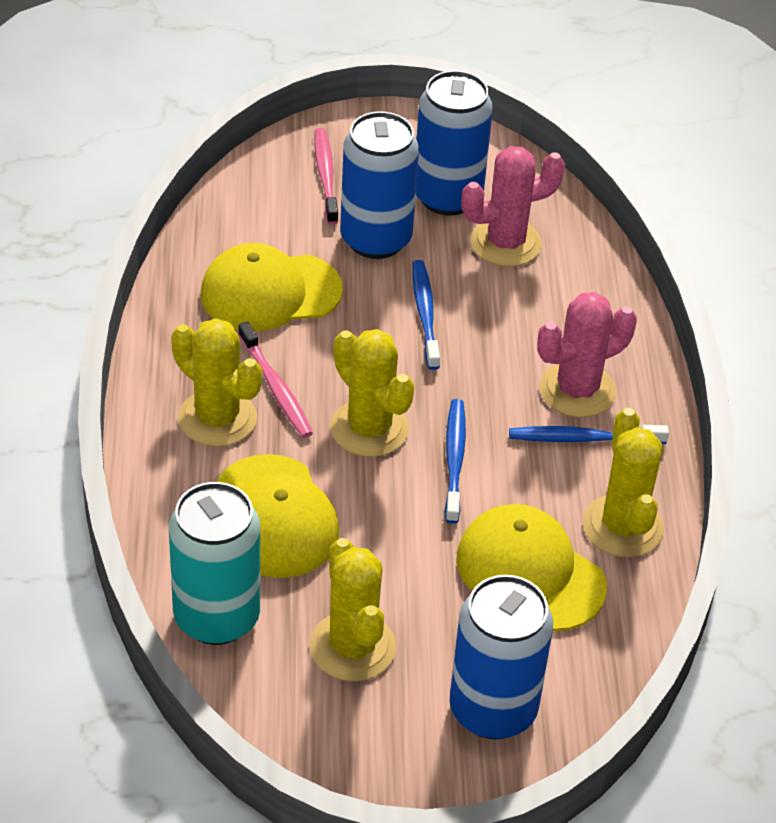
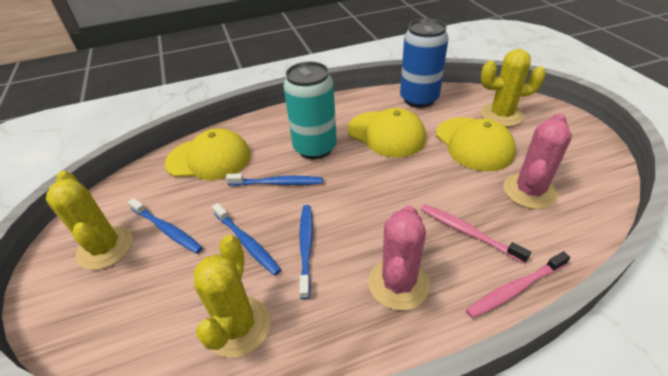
blue can: [340,111,419,259] [416,70,493,216] [450,575,553,739] = 3 -> [400,19,449,108] = 1
blue toothbrush: [412,260,440,370] [445,399,466,524] [509,425,669,444] = 3 -> [128,198,203,254] [212,203,281,276] [226,174,323,186] [299,205,313,300] = 4
yellow cactus: [171,318,262,447] [309,538,396,681] [330,329,414,457] [583,408,664,557] = 4 -> [46,171,133,270] [194,235,270,358] [481,49,546,127] = 3

